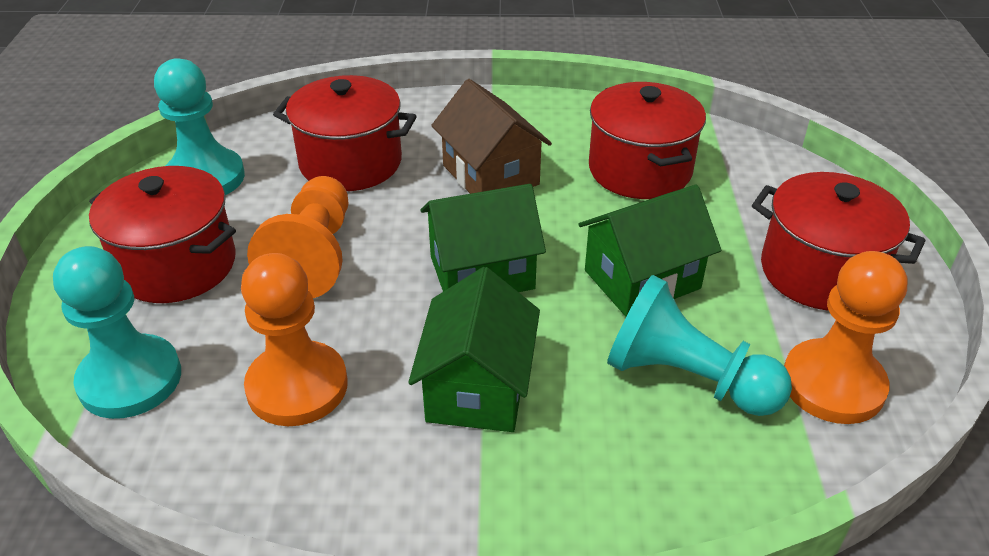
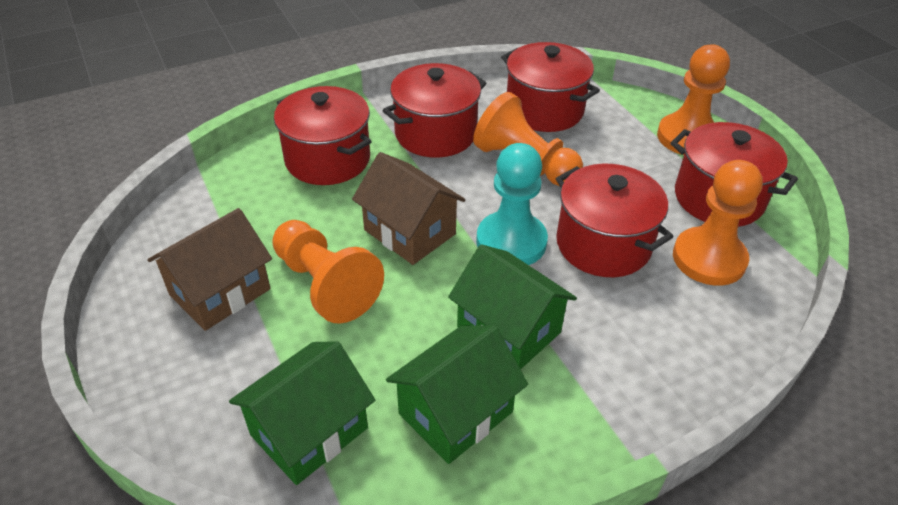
brown house: [431,79,552,194] = 1 -> [147,208,272,331] [352,152,466,265] = 2
orange pawn: [241,253,348,426] [247,176,348,298] [784,251,907,424] = 3 -> [272,220,384,324] [473,92,583,186] [657,44,730,155] [673,160,763,286] = 4
red pot: [89,166,236,303] [273,75,417,191] [589,82,706,199] [752,172,925,310] = 4 -> [274,86,372,185] [382,63,487,158] [501,42,600,132] [556,164,674,277] [671,122,798,227] = 5
turquoise pawn: [53,246,181,419] [154,58,245,195] [607,275,792,416] = 3 -> [476,143,548,265] = 1

